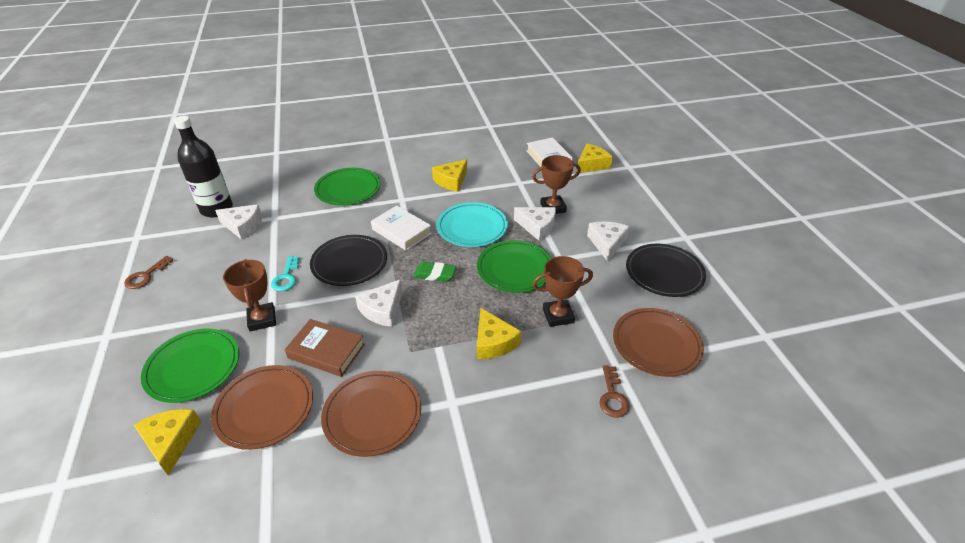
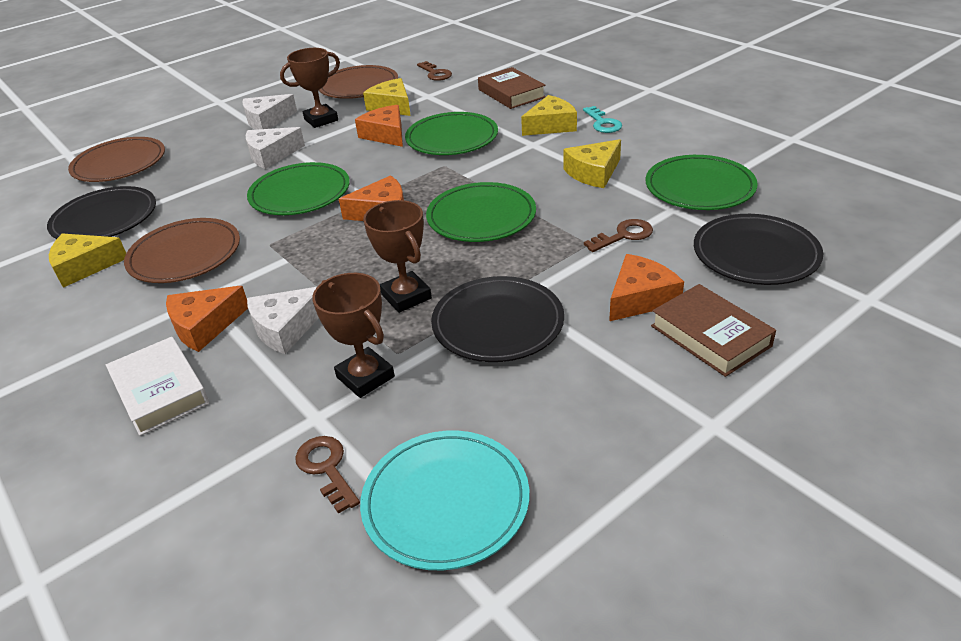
black bottle: [174,116,233,217] = 1 -> none = 0
black plate: [310,235,387,286] [626,244,706,297] = 2 -> [47,186,156,239] [431,276,564,362] [694,214,823,285] = 3
brown book: [285,319,365,377] = 1 -> [478,67,546,109] [651,284,776,377] = 2
brown key: [124,256,174,289] [599,365,630,418] = 2 -> [295,436,360,514] [417,61,452,81] [584,219,653,252] = 3
green eraser: [413,262,456,282] = 1 -> none = 0
green plate: [141,329,239,403] [314,168,381,206] [477,240,551,293] = 3 -> [247,162,350,215] [405,112,498,155] [426,182,536,242] [646,155,758,210] = 4
orange cheese: none = 0 -> [166,286,248,352] [339,175,404,221] [355,105,403,147] [609,254,684,321] = 4
white book: [371,205,432,251] [526,137,573,167] = 2 -> [106,337,209,436] = 1
white cheese: [215,204,262,240] [355,279,402,327] [514,207,556,241] [587,222,630,261] = 4 -> [242,94,297,130] [245,127,305,169] [247,287,319,354] = 3

